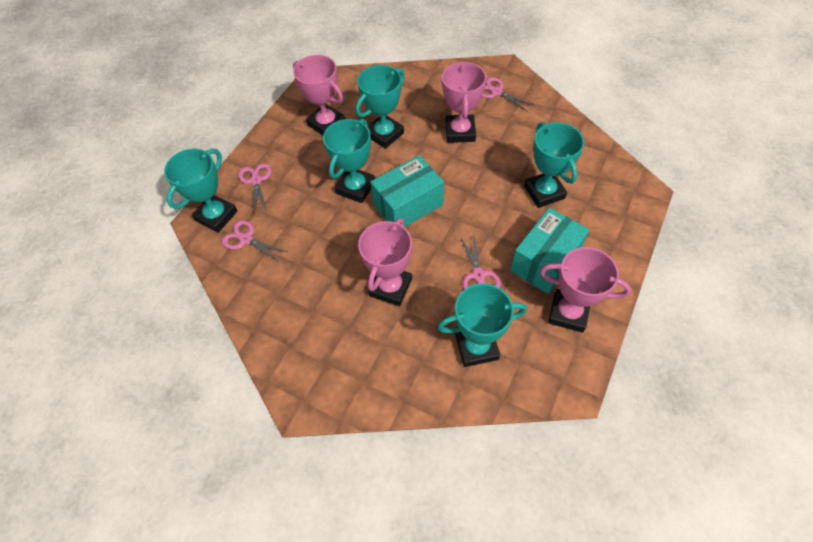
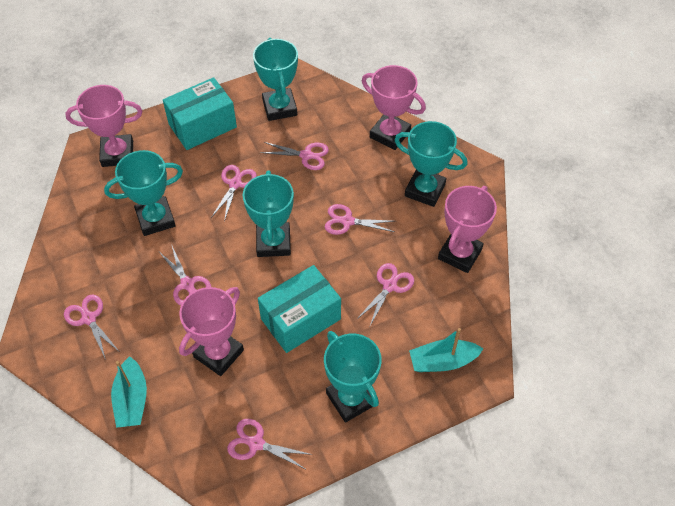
pink scissors: [222,220,287,262] [238,163,271,213] [460,233,501,289] [482,77,534,112] = 4 -> [64,295,119,360] [159,244,211,305] [211,165,257,222] [227,419,313,469] [261,142,329,170] [325,204,394,235] [357,263,414,326] = 7
turquoise boat: none = 0 -> [111,356,147,428] [409,328,484,372] = 2

